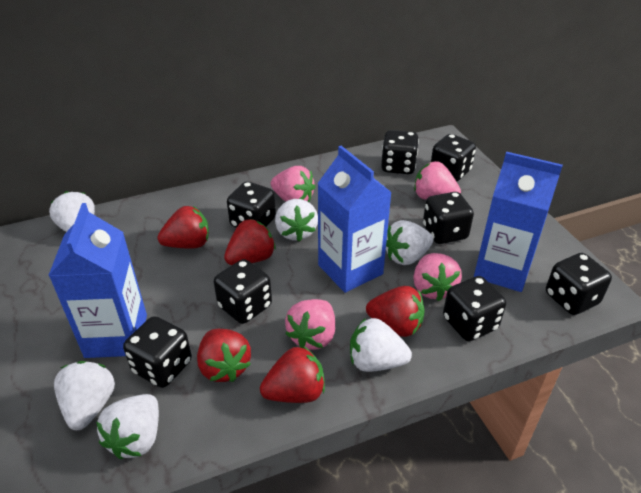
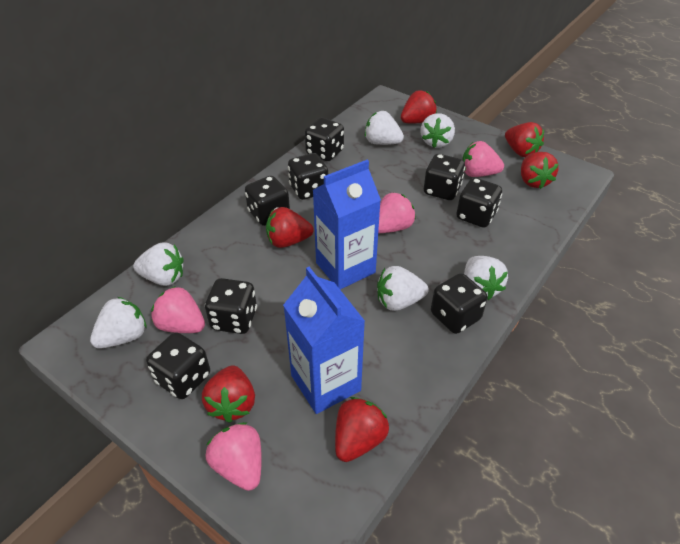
blue carton: [48,203,147,358] [317,146,392,293] [474,152,563,292] = 3 -> [283,267,365,414] [313,160,381,289] = 2
red strawberry: [158,206,209,249] [197,329,251,382] [224,219,276,265] [260,346,325,403] [366,286,425,337] = 5 -> [202,365,255,423] [266,207,314,248] [335,397,389,462] [401,90,437,124] [505,122,544,157] [521,152,558,189] = 6

